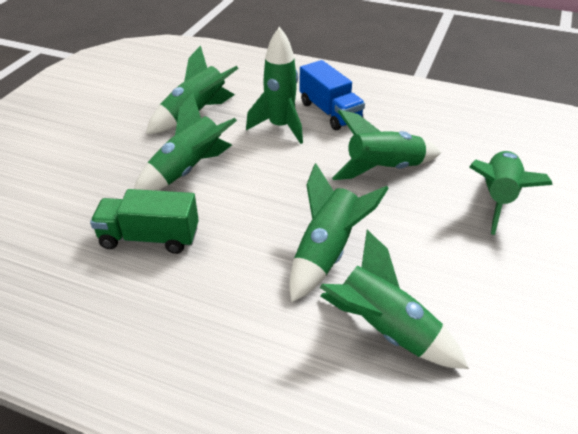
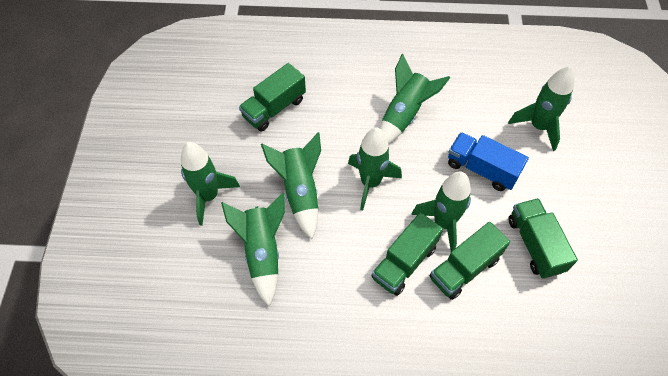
green truck: [90,189,199,254] = 1 -> [239,63,306,132] [372,212,443,296] [430,222,510,300] [508,198,578,279] = 4

